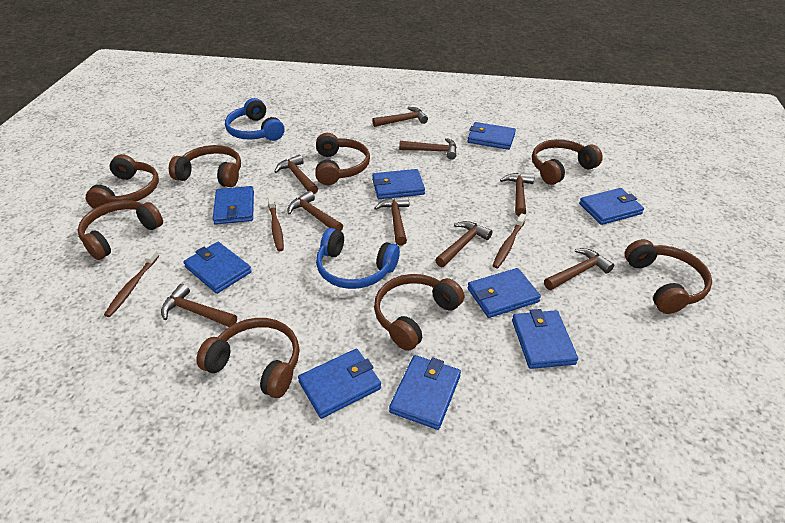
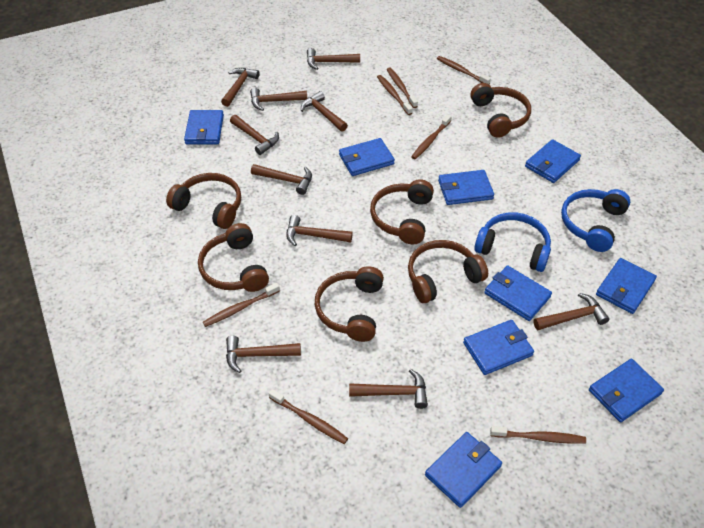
brown hammer: [161,284,237,327] [274,155,318,194] [288,191,343,231] [372,107,428,127] [374,196,409,246] [399,138,457,160] [435,221,492,267] [500,173,534,216] [544,248,614,290] = 9 -> [221,68,260,107] [226,336,301,373] [230,115,279,155] [250,88,307,111] [251,164,312,195] [286,215,353,246] [301,91,348,132] [307,48,360,70] [349,369,428,409] [533,293,609,330] = 10
brown headphones: [78,200,163,260] [86,154,159,209] [169,145,241,187] [196,318,299,398] [315,133,370,185] [374,274,464,351] [532,139,603,185] [625,239,712,314] = 8 -> [166,173,241,229] [198,223,269,292] [315,266,384,342] [370,179,434,245] [408,240,488,303] [470,83,531,138] = 6
brown toothbrush: [104,249,159,317] [268,196,284,251] [492,213,526,268] = 3 -> [203,283,280,327] [269,389,348,444] [377,75,413,115] [387,67,418,108] [411,114,452,159] [437,56,491,84] [490,426,586,444] = 7

